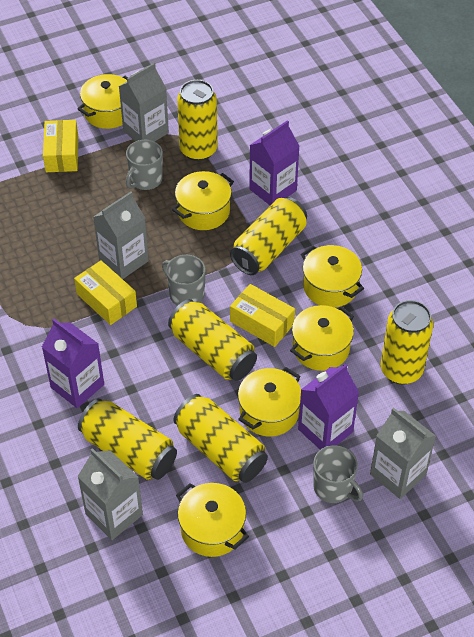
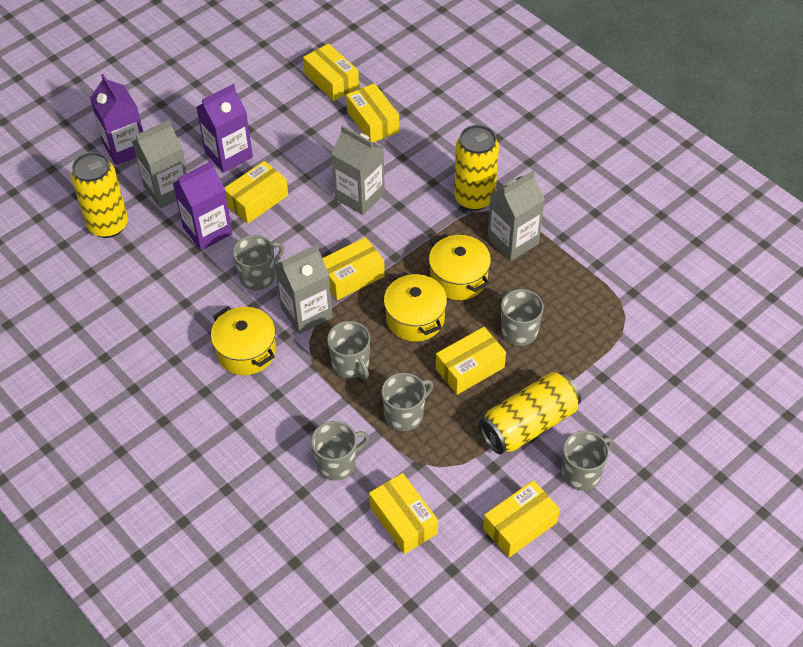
grey mug: [126,140,163,190] [162,255,206,306] [313,445,363,503] = 3 -> [233,235,284,290] [311,421,369,481] [327,321,370,380] [381,373,434,431] [501,289,544,346] [561,431,613,491] = 6
yellow box: [43,120,78,172] [74,260,137,325] [230,284,295,347] = 3 -> [225,161,288,223] [303,43,359,101] [322,237,385,300] [346,83,399,142] [369,473,438,554] [436,327,506,395] [483,480,560,557] = 7
yellow can: [78,399,177,480] [168,299,257,381] [173,394,268,483] [177,80,218,161] [230,197,307,275] [381,300,433,384] = 6 -> [71,152,128,238] [454,125,499,211] [479,372,581,455] = 3
yellow pot: [77,74,128,129] [172,171,234,230] [176,483,249,557] [238,367,301,437] [290,305,354,371] [301,245,364,308] = 6 -> [211,306,276,375] [384,272,447,341] [429,234,491,300] = 3

